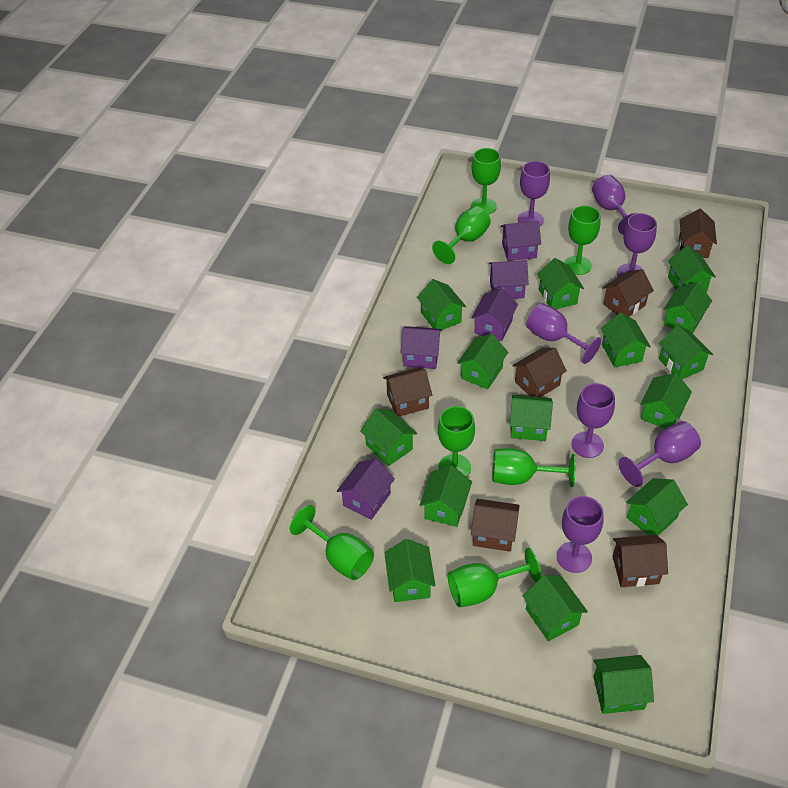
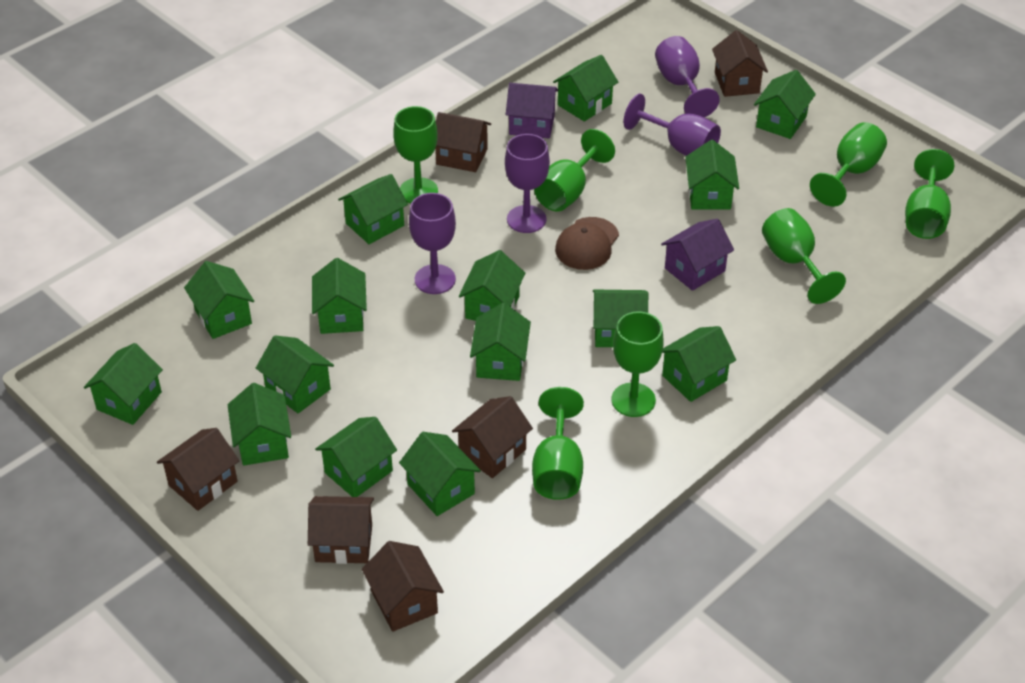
brown cap: none = 0 -> [555,217,619,270] = 1
purple goblet: [518,161,550,227] [526,303,601,364] [557,496,604,573] [571,383,615,458] [592,175,638,235] [617,213,657,277] [619,421,701,487] = 7 -> [409,193,456,294] [505,134,550,233] [624,94,721,156] [655,36,720,117] = 4
purple house: [337,459,395,520] [400,326,442,369] [471,288,518,341] [489,260,529,299] [501,221,541,261] = 5 -> [506,83,558,139] [661,219,734,291] = 2

